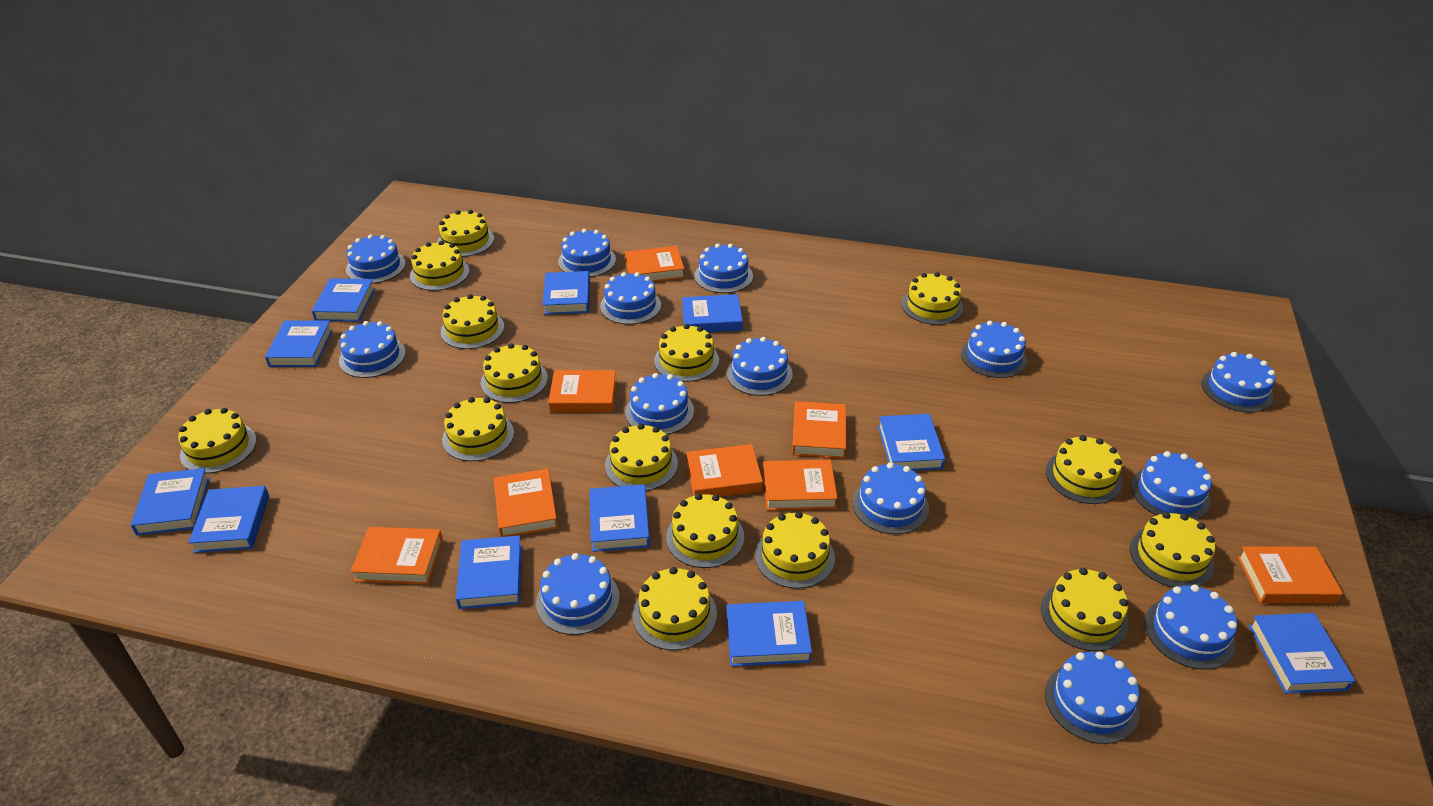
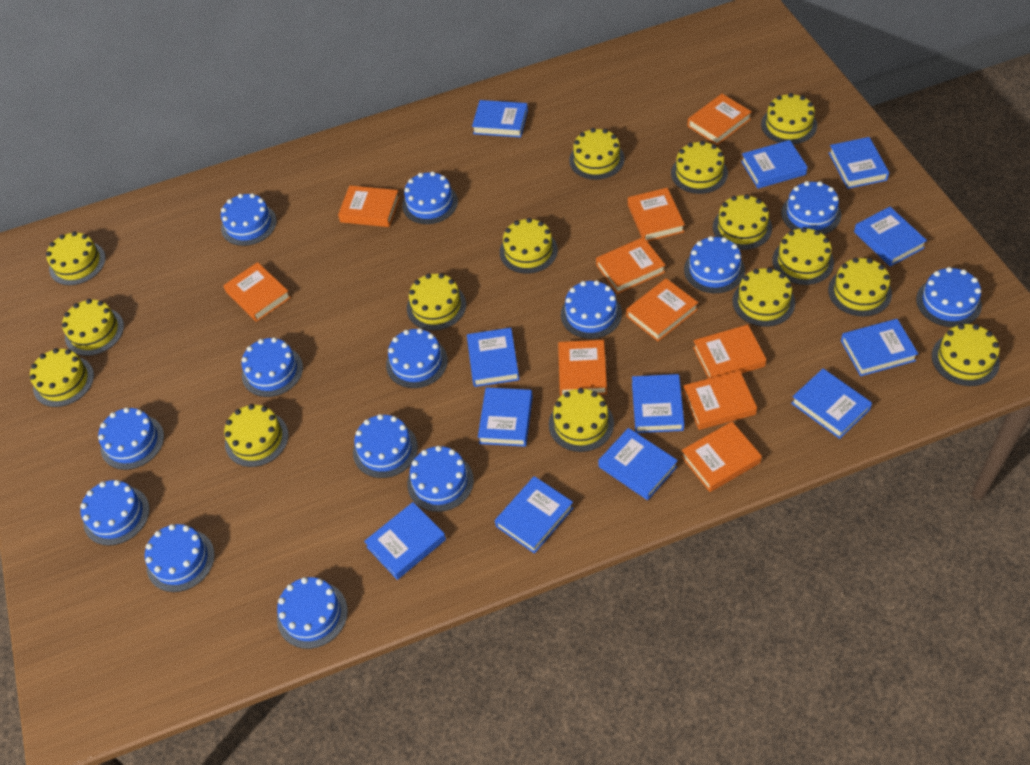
blue book: [131,468,210,535] [188,486,269,553] [265,321,333,367] [312,278,375,322] [456,535,522,609] [542,271,590,315] [590,484,650,552] [682,294,743,332] [726,601,812,666] [878,414,945,471] [1248,613,1355,694] = 11 -> [364,502,446,580] [467,328,519,387] [472,100,528,138] [478,387,533,447] [495,476,573,554] [598,428,678,500] [632,374,684,433] [741,140,807,189] [791,369,872,439] [829,137,889,189] [841,319,918,376] [854,207,927,266] = 12
orange book: [351,527,443,585] [494,469,558,537] [548,370,617,412] [625,246,685,282] [686,444,763,497] [763,459,838,510] [792,401,846,459] [1237,547,1343,604] = 8 -> [223,262,291,322] [338,186,400,227] [558,340,607,396] [596,237,665,294] [626,278,698,341] [628,188,685,241] [681,422,762,492] [683,370,757,430] [688,94,752,145] [693,325,766,379] = 10

